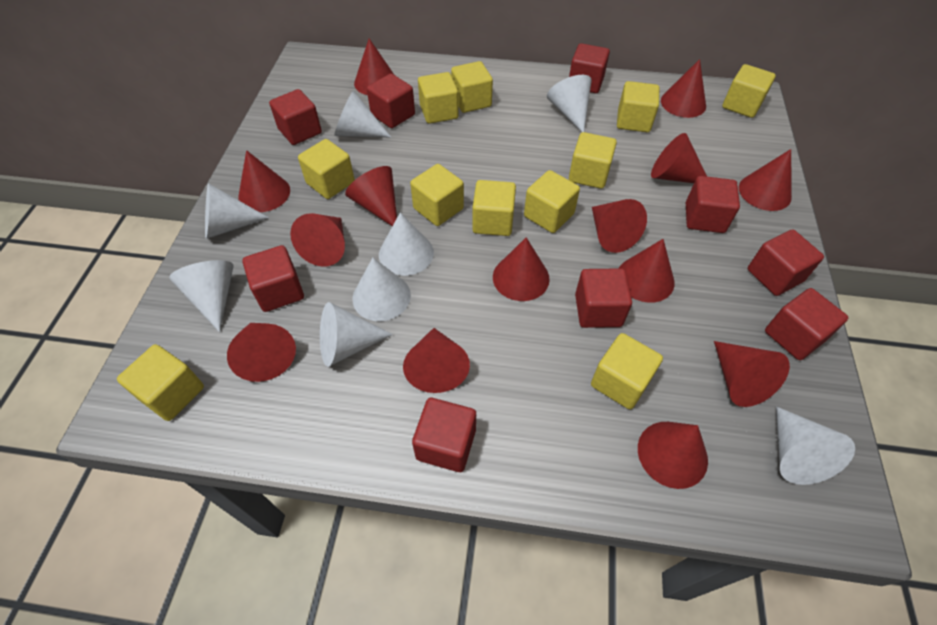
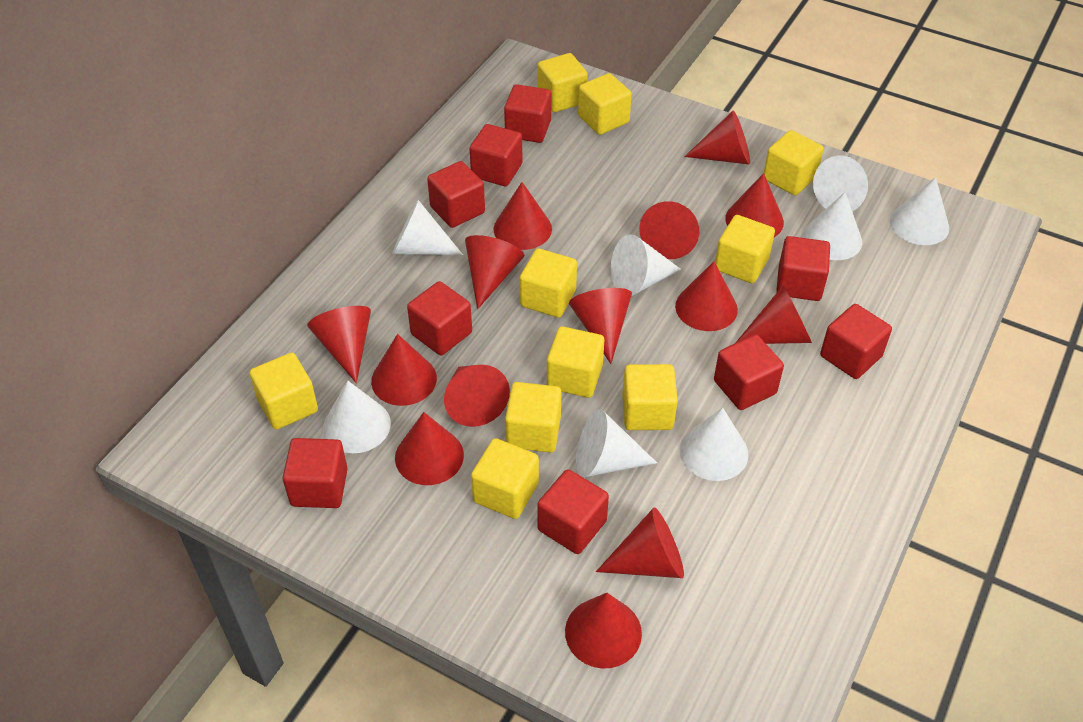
yellow cube: [117,344,204,421] [298,139,355,199] [410,164,464,226] [418,72,459,124] [451,61,493,113] [472,180,516,236] [524,170,580,233] [569,132,617,189] [591,333,663,409] [617,81,659,132] [722,64,776,118] = 11 -> [249,353,318,430] [471,438,539,519] [505,382,561,453] [520,248,577,318] [538,53,588,112] [547,326,604,398] [578,73,632,135] [622,364,678,430] [715,215,775,283] [764,130,824,195] = 10

